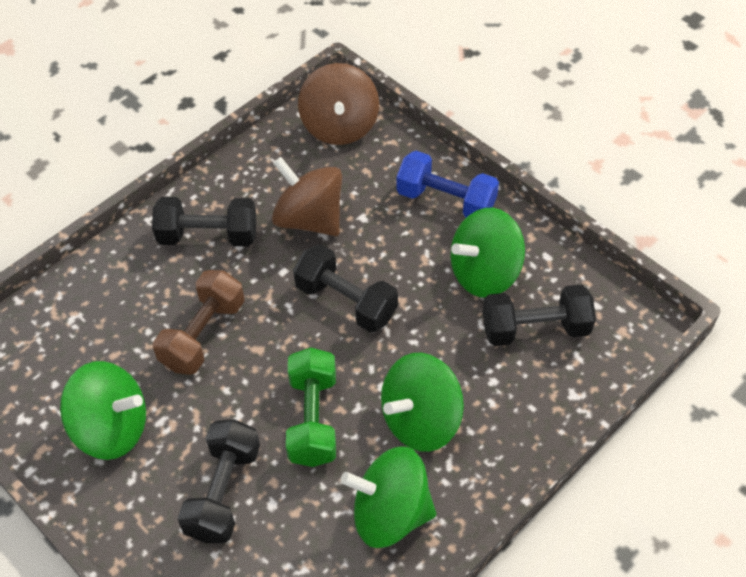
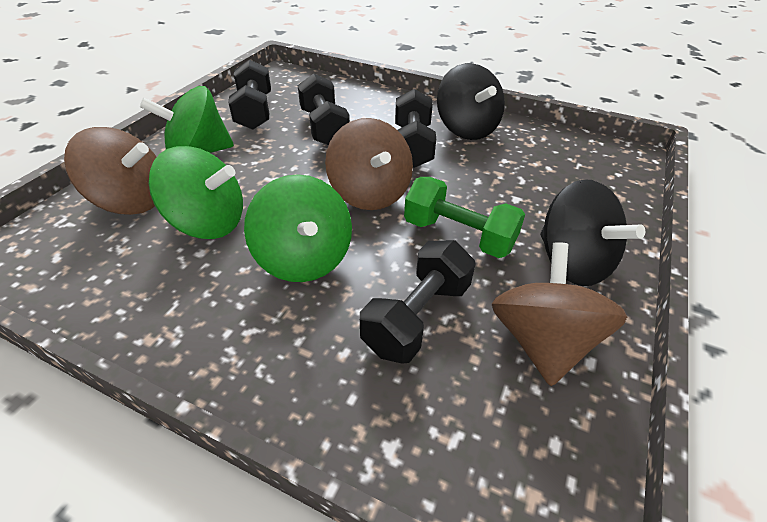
black spinning top: none = 0 -> [437,63,505,140] [540,179,645,286] = 2
blue dumbbell: [396,151,499,218] = 1 -> none = 0
brown dumbbell: [153,270,245,375] = 1 -> none = 0
brown spinning top: [272,157,342,236] [298,63,379,145] = 2 -> [64,127,156,215] [325,118,413,210] [492,242,627,386] = 3
green spinning top: [60,361,146,460] [340,447,436,548] [381,353,464,452] [450,208,525,298] = 4 -> [140,86,234,153] [149,146,243,239] [244,174,352,282] = 3

